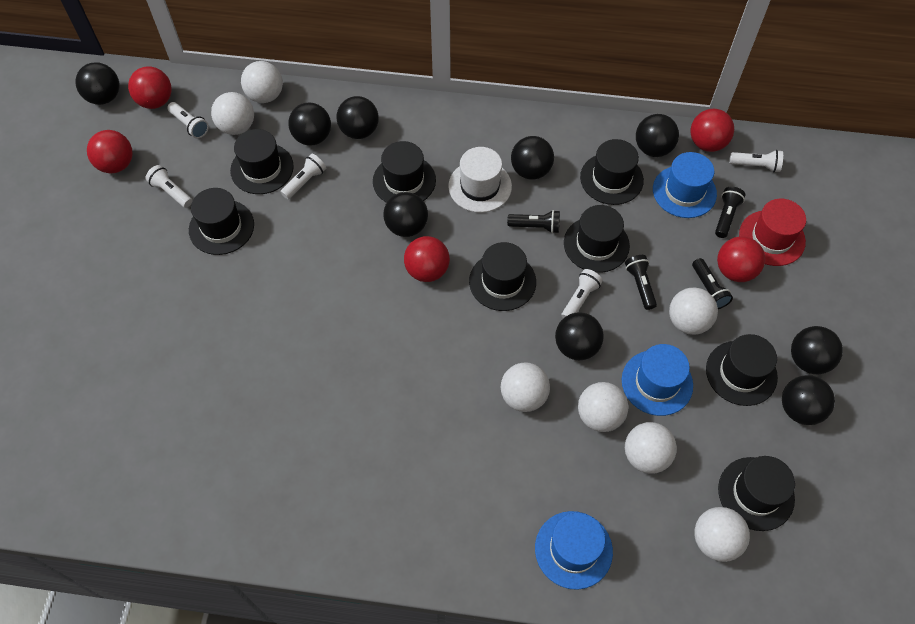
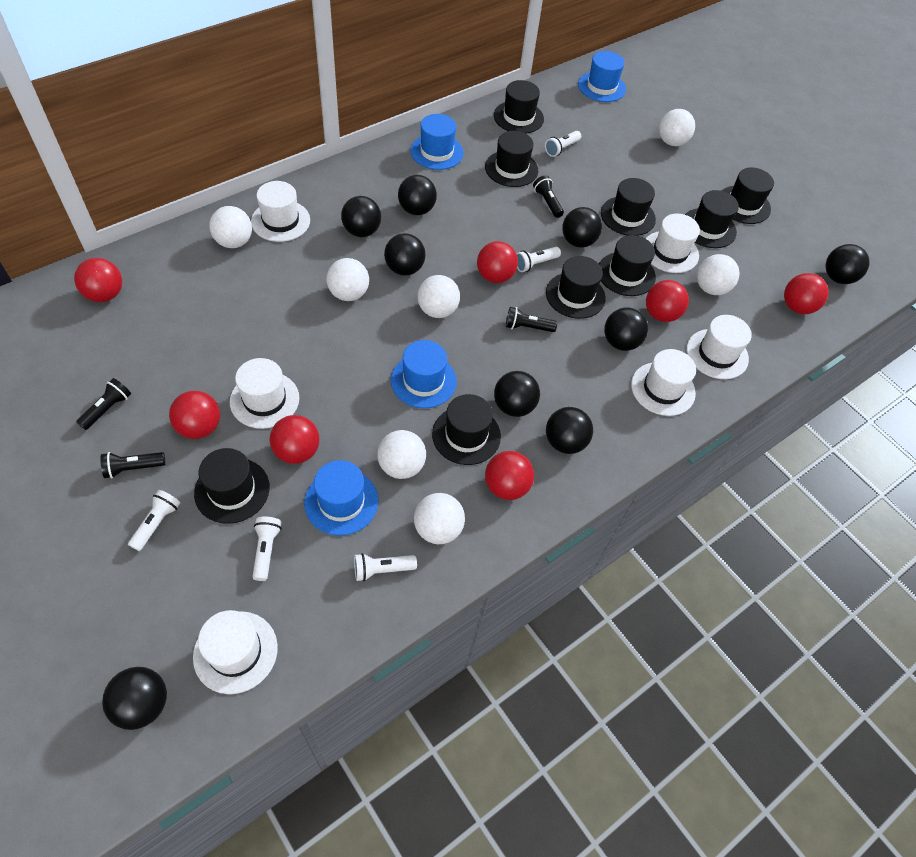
black hat: [189,188,254,255] [230,129,294,194] [373,141,436,203] [469,242,536,311] [564,205,630,273] [580,139,644,205] [706,334,778,406] [718,456,795,531] = 8 -> [194,448,270,524] [432,394,501,465] [485,131,538,187] [494,80,544,134] [546,256,606,319] [599,235,656,296] [601,178,656,236] [685,190,739,248] [722,167,774,224] = 9
blue hat: [535,511,613,590] [622,344,693,416] [653,152,717,218] = 3 -> [304,460,378,535] [391,340,457,408] [410,114,464,170] [578,51,626,102] = 4
red ball: [87,130,132,173] [128,66,172,109] [404,236,450,282] [691,109,734,152] [717,237,765,282] = 5 -> [74,258,122,302] [169,391,220,439] [270,415,319,464] [477,241,518,283] [485,451,534,500] [646,280,689,322] [784,273,829,314] = 7
red hat: [739,199,806,266] = 1 -> none = 0
white hat: [448,147,512,213] = 1 -> [193,610,278,694] [230,358,299,429] [251,181,310,242] [631,349,696,416] [646,213,700,273] [687,315,752,379] = 6

